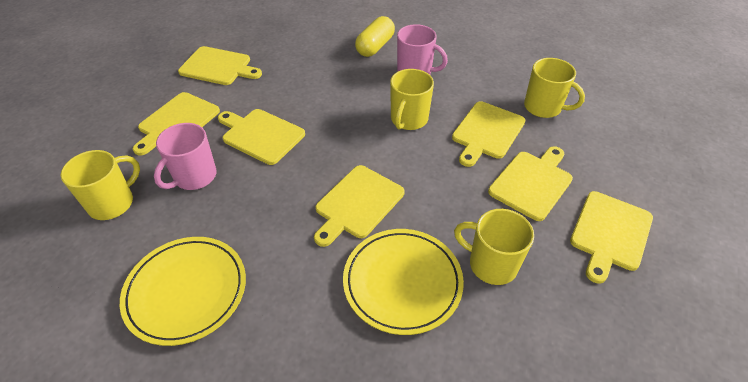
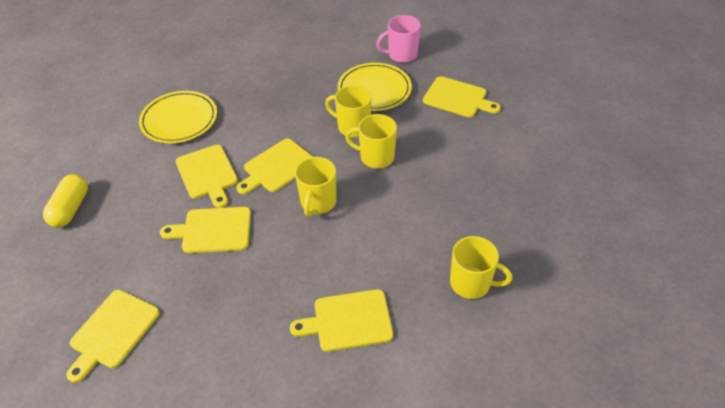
pink mug: [154,123,216,190] [397,24,448,75] = 2 -> [376,15,421,63] = 1
yellow cutting board: [133,92,220,156] [178,46,262,85] [218,109,305,165] [314,165,404,247] [452,101,526,167] [488,146,573,221] [570,191,653,284] = 7 -> [66,290,160,383] [160,207,251,253] [176,145,238,208] [237,138,313,194] [290,289,393,352] [423,76,501,117] = 6

